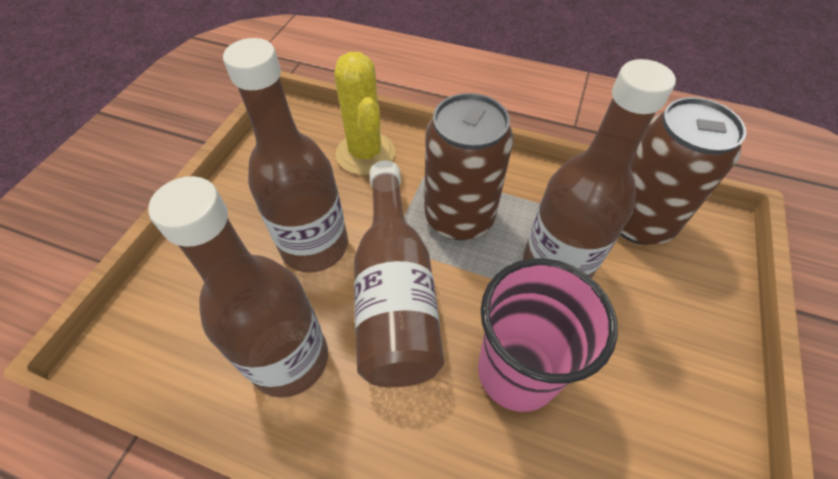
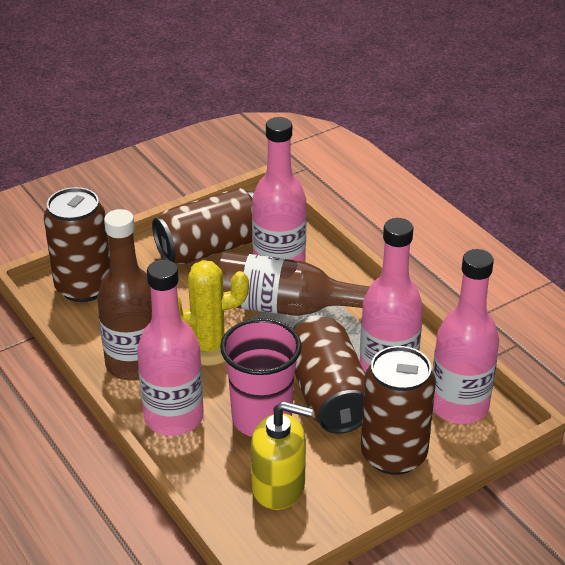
brown bottle: [148,176,328,398] [223,38,348,273] [354,160,444,387] [523,59,676,278] = 4 -> [97,209,152,381] [216,251,370,316] = 2
brown can: [424,93,513,240] [620,97,746,245] = 2 -> [44,187,110,302] [152,188,254,264] [293,315,365,434] [361,346,436,475] = 4
pink bottle: none = 0 -> [137,260,204,436] [252,117,307,262] [360,218,423,373] [433,249,499,424] = 4
yellow soap dispenser: none = 0 -> [251,401,313,510] = 1

